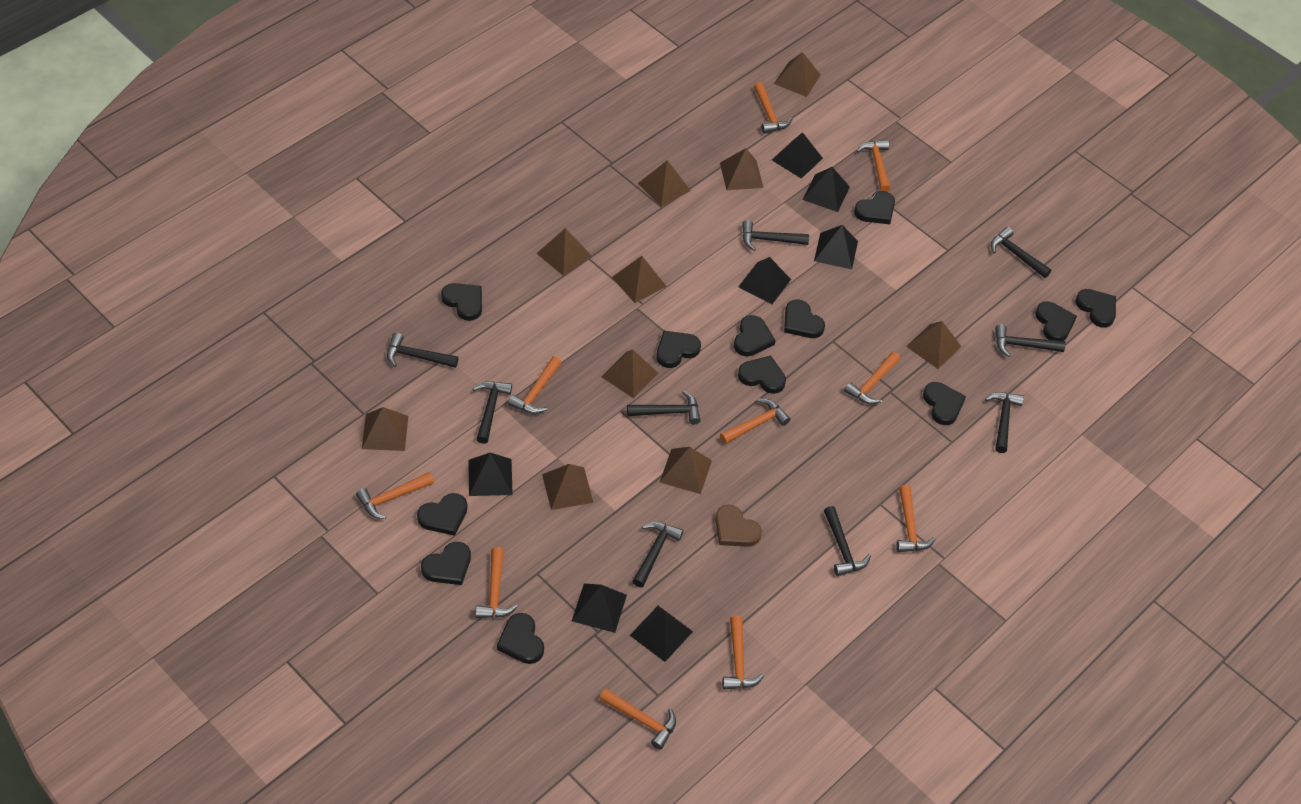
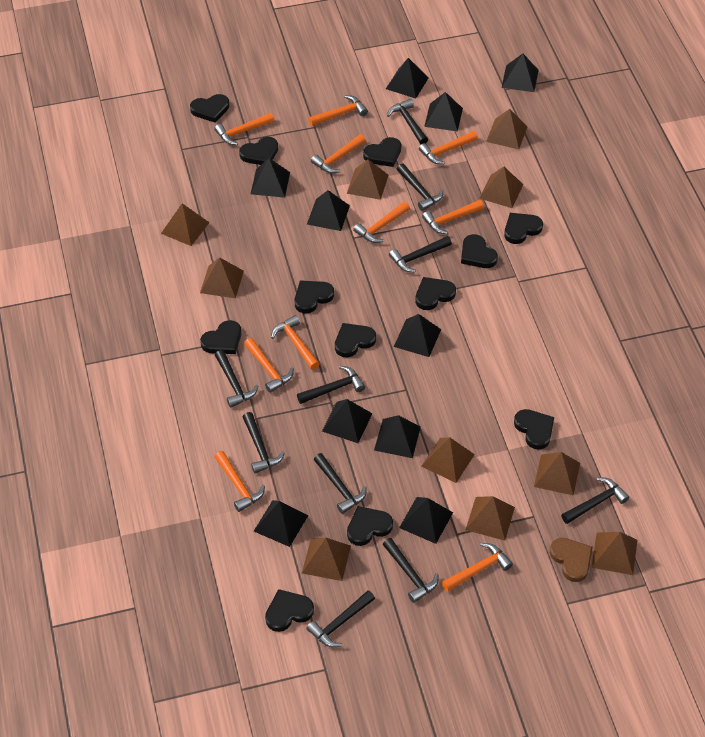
black hammer: [387,333,458,368] [473,381,512,444] [627,390,701,424] [632,522,684,587] [742,220,809,251] [824,506,871,576] [985,392,1024,453] [991,227,1051,278] [995,324,1066,357] = 9 -> [215,350,258,408] [243,412,285,474] [297,366,365,404] [306,590,375,647] [313,453,367,514] [382,538,438,603] [387,99,428,144] [389,236,452,272] [397,163,443,211] [561,477,630,524] = 10
black pyramid: [468,453,513,496] [572,583,627,633] [630,606,693,662] [738,257,791,304] [772,132,823,179] [802,167,850,212] [814,225,858,269] = 7 -> [251,158,290,198] [254,500,308,547] [307,190,350,231] [322,399,373,443] [374,415,421,458] [386,58,429,99] [394,314,441,357] [399,497,453,544] [424,92,463,132] [501,54,539,92] = 10

